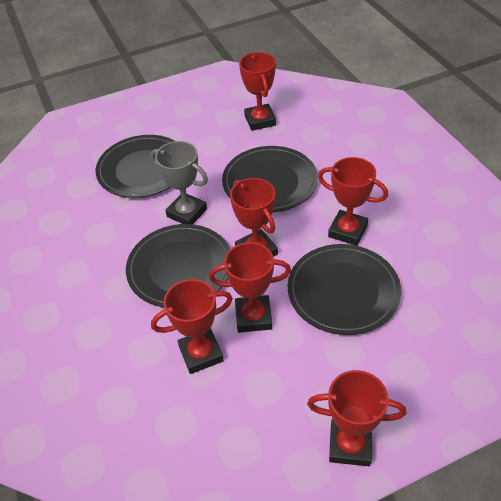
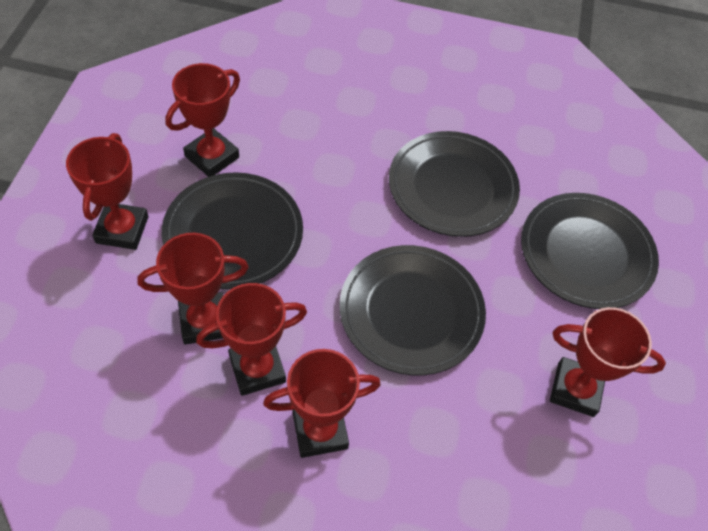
grey trophy: [151,141,208,224] = 1 -> none = 0

